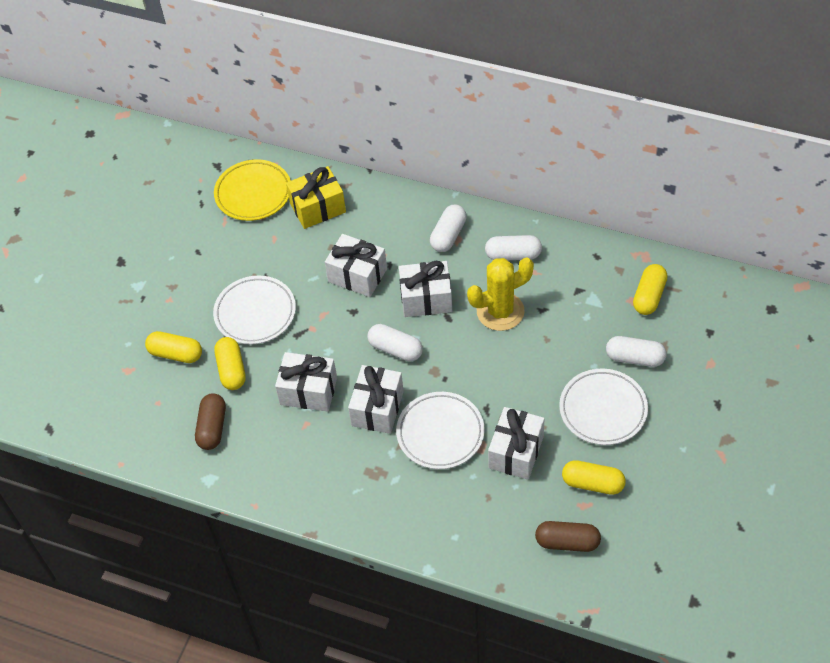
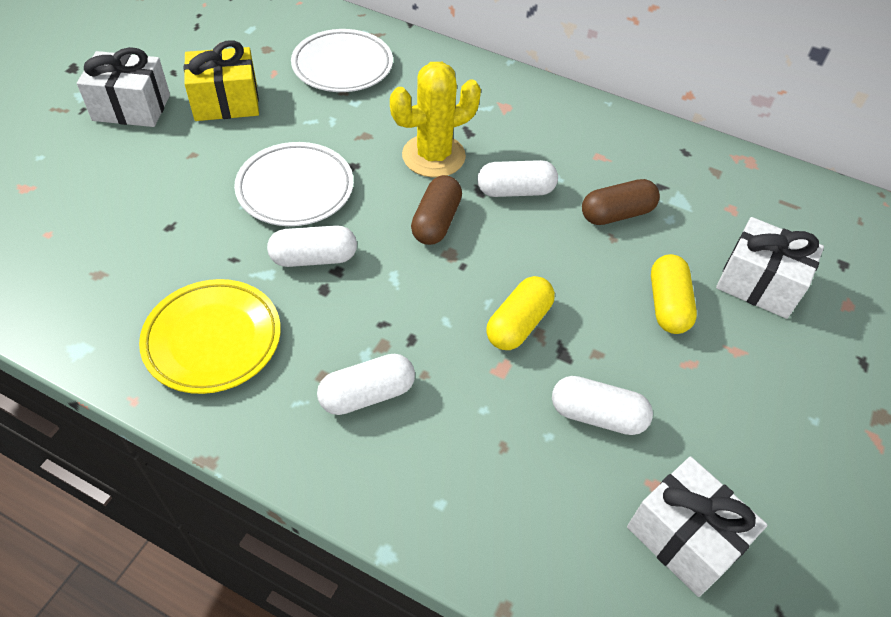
white gift: [275,352,337,412] [325,234,387,297] [348,365,404,434] [399,261,452,317] [488,407,545,479] = 5 -> [77,47,170,127] [627,456,767,597] [716,217,824,319] = 3
white plate: [213,275,296,345] [396,392,485,469] [559,369,648,445] = 3 -> [234,142,354,226] [291,29,393,92] = 2
yellow capsule: [145,331,202,363] [214,337,246,390] [562,460,626,495] [633,264,668,315] = 4 -> [486,276,555,350] [651,254,697,334] = 2

